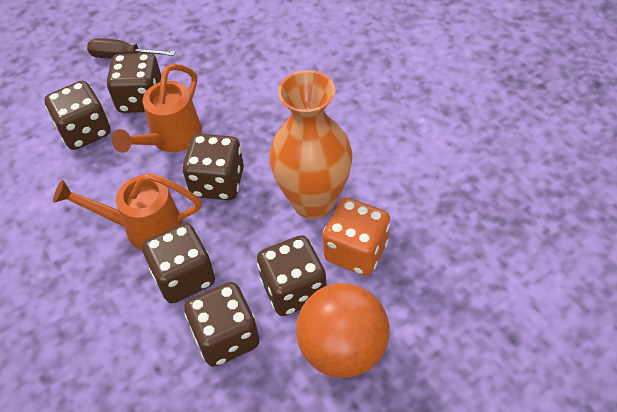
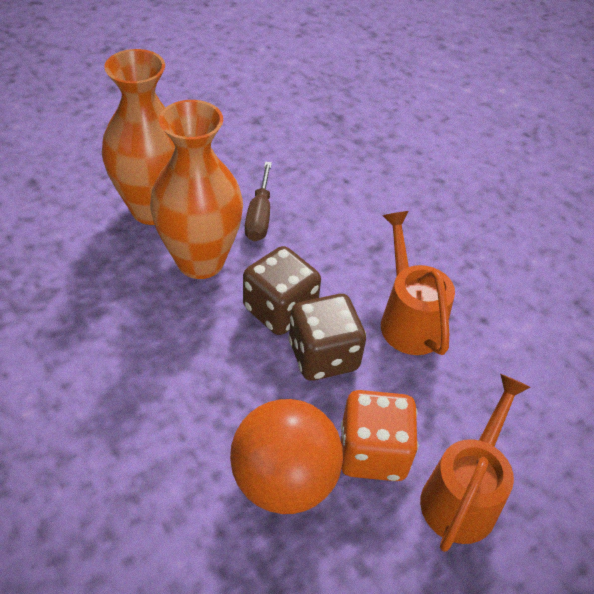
brown dice: [45,81,111,150] [106,53,161,113] [142,223,215,303] [182,134,244,200] [184,282,260,367] [257,235,326,316] = 6 -> [243,246,321,335] [288,294,366,381] = 2
orange vase: [269,70,353,219] = 1 -> [102,49,175,225] [150,100,243,279] = 2

